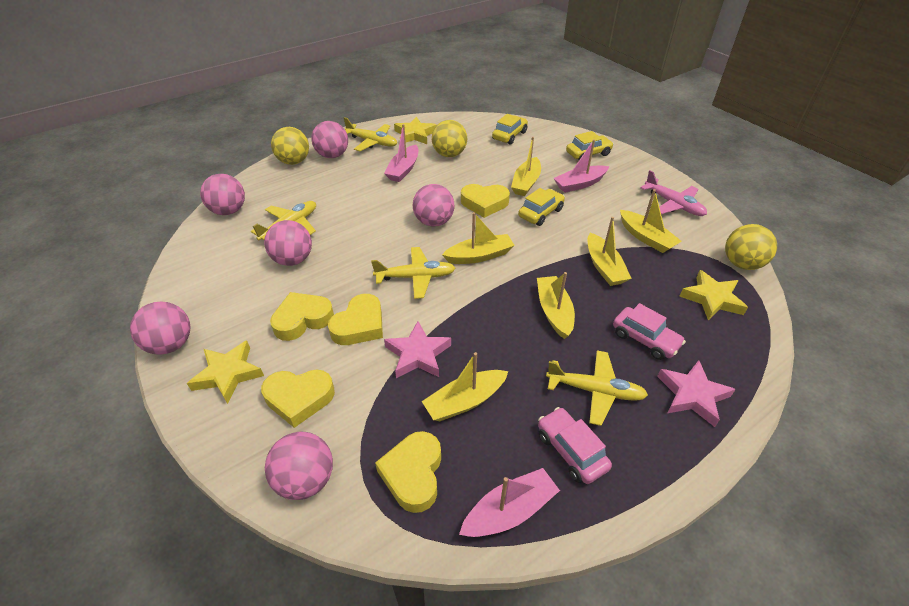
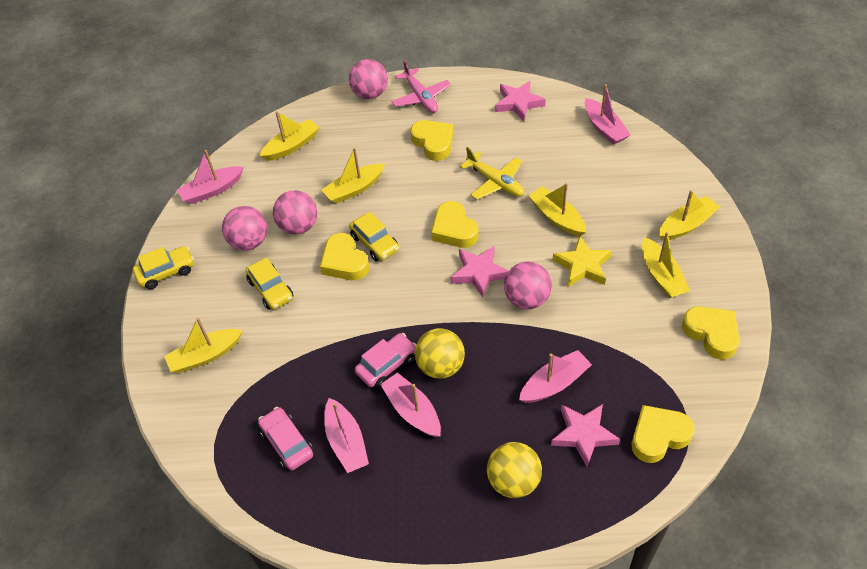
pink ball: [130,301,191,355] [200,174,245,215] [264,220,312,266] [265,432,333,500] [311,121,348,158] [413,184,454,227] = 6 -> [222,206,267,250] [273,190,317,235] [349,59,388,99] [504,262,552,309] = 4
pink boat: [384,124,418,182] [459,468,560,537] [554,139,609,193] = 3 -> [177,150,244,204] [324,398,369,473] [380,372,441,437] [519,350,592,403] [584,84,630,145] = 5
pink star: [384,321,451,378] [657,360,736,427] = 2 -> [451,246,508,298] [495,81,546,121] [551,404,620,467] = 3
yellow ball: [271,127,309,165] [432,120,467,157] [725,224,777,270] = 3 -> [415,328,465,379] [487,442,542,498] = 2
yellow plane: [251,201,316,241] [344,117,397,151] [371,247,455,299] [546,350,648,426] = 4 -> [460,147,524,199] = 1
yellow star: [187,340,264,404] [394,117,437,144] [680,270,748,320] = 3 -> [553,236,612,287] = 1

